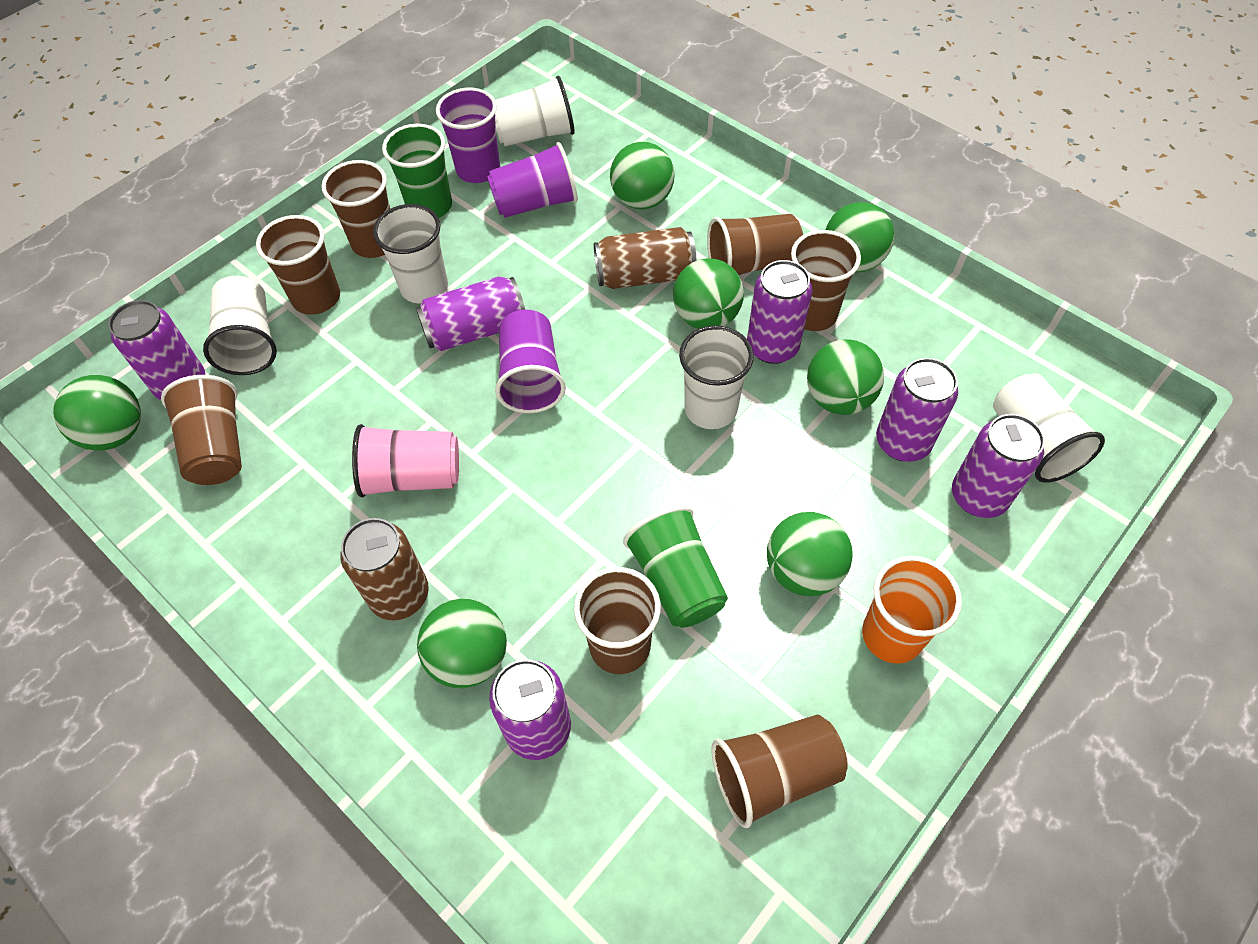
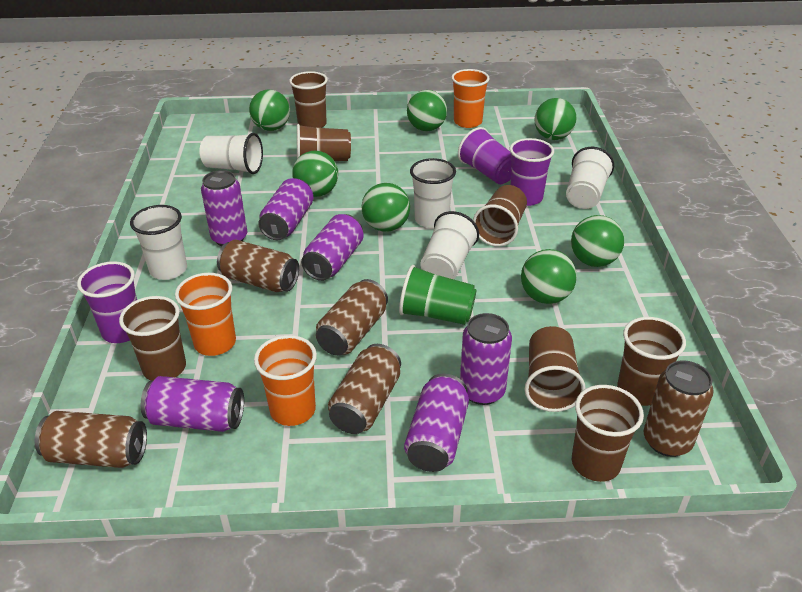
brown can: [340,518,429,620] [594,227,697,289] = 2 -> [35,411,147,468] [217,240,299,292] [316,279,388,356] [328,344,401,434] [644,360,714,457] = 5
green cup: [382,124,452,218] [623,506,728,628] = 2 -> [399,265,477,325] = 1
orange cup: [862,556,962,664] = 1 -> [175,273,236,356] [254,335,317,426] [451,69,490,128] = 3
pink cup: [352,424,459,498] = 1 -> none = 0

